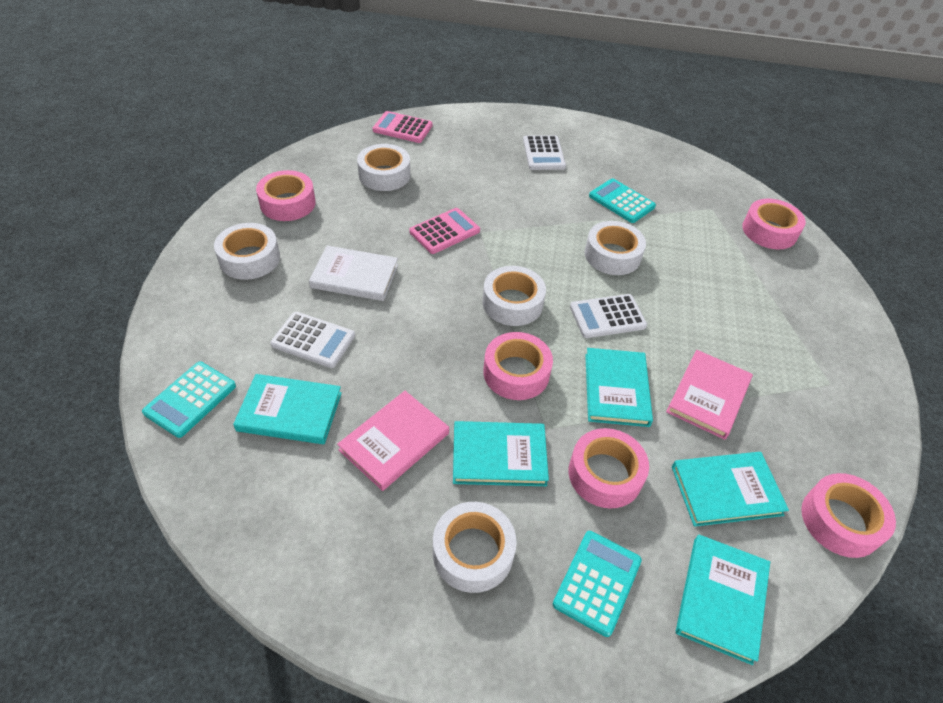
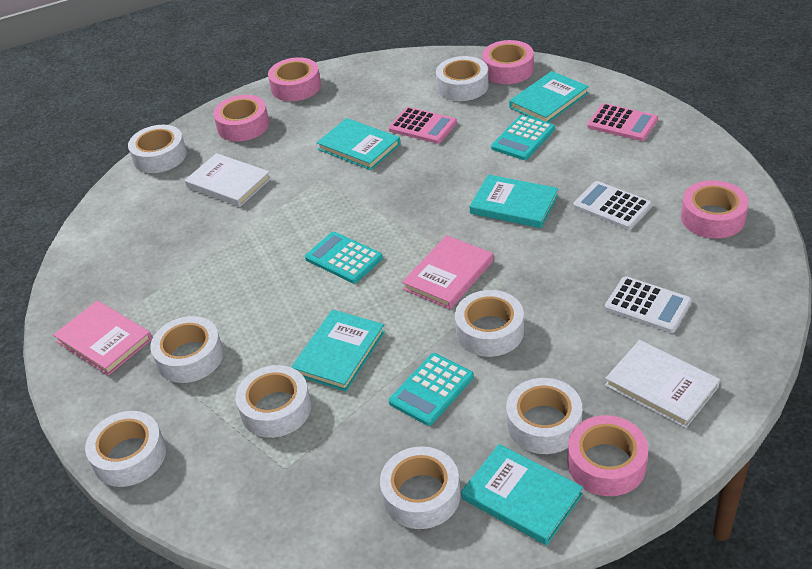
white book: [309,245,398,301] = 1 -> [185,153,271,207] [605,340,720,428] = 2
white calculator: [270,312,355,368] [523,135,566,170] [570,294,647,338] = 3 -> [573,181,652,230] [605,276,692,333] = 2
white tape: [214,223,280,280] [357,144,410,191] [433,502,517,593] [482,266,546,326] [585,221,646,275] = 5 -> [85,411,166,487] [128,125,187,173] [150,316,223,383] [236,365,311,438] [380,446,461,529] [436,56,489,101] [455,290,524,357] [506,378,582,454] = 8

